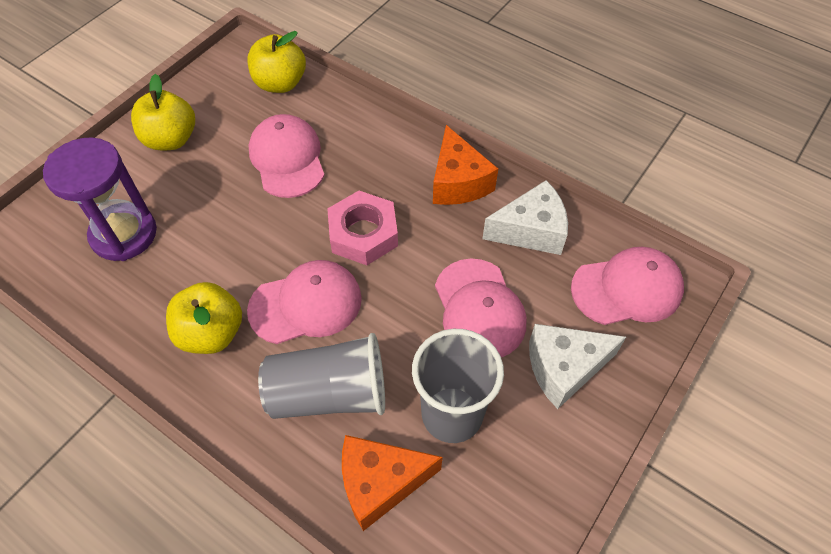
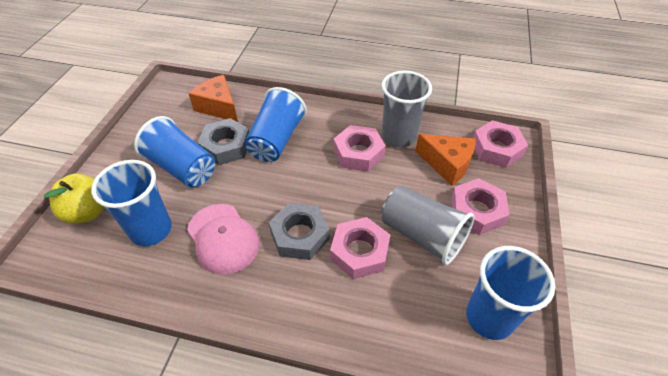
blue cup: none = 0 -> [91,160,172,246] [134,116,215,188] [244,87,307,162] [466,246,555,340] = 4
grey nut: none = 0 -> [197,118,249,165] [269,203,330,260] = 2
pink cap: [247,260,362,344] [249,114,325,198] [435,259,526,357] [571,247,684,325] = 4 -> [187,204,260,275] = 1
pink nut: [327,191,398,265] = 1 -> [330,217,390,279] [334,125,386,171] [451,178,509,235] [473,120,528,168] = 4
purple hourglass: [43,137,157,261] = 1 -> none = 0
white cheese: [482,180,568,255] [529,324,626,409] = 2 -> none = 0
yellow apple: [131,74,195,151] [166,282,242,354] [247,31,306,93] = 3 -> [44,174,104,224] = 1

